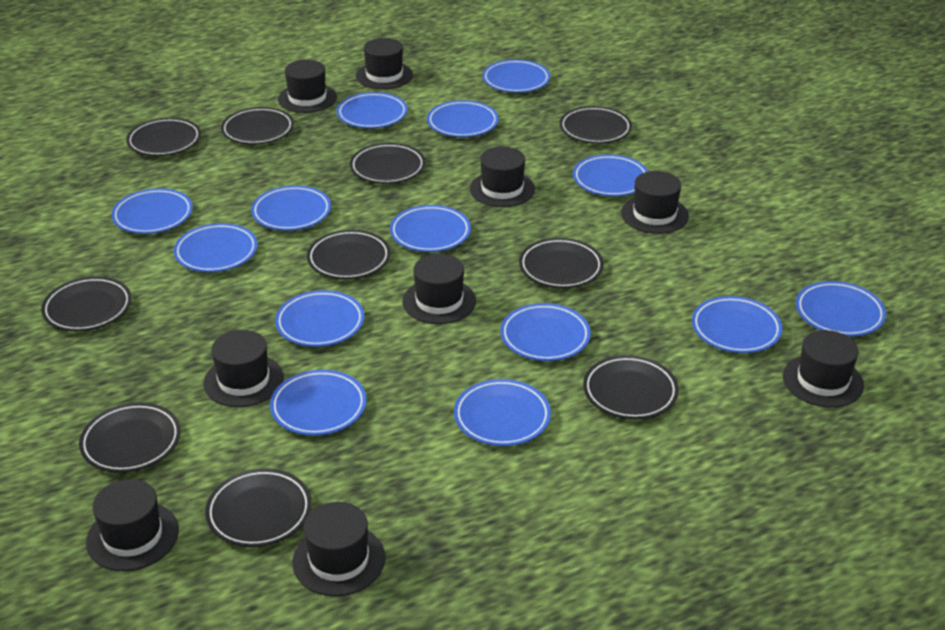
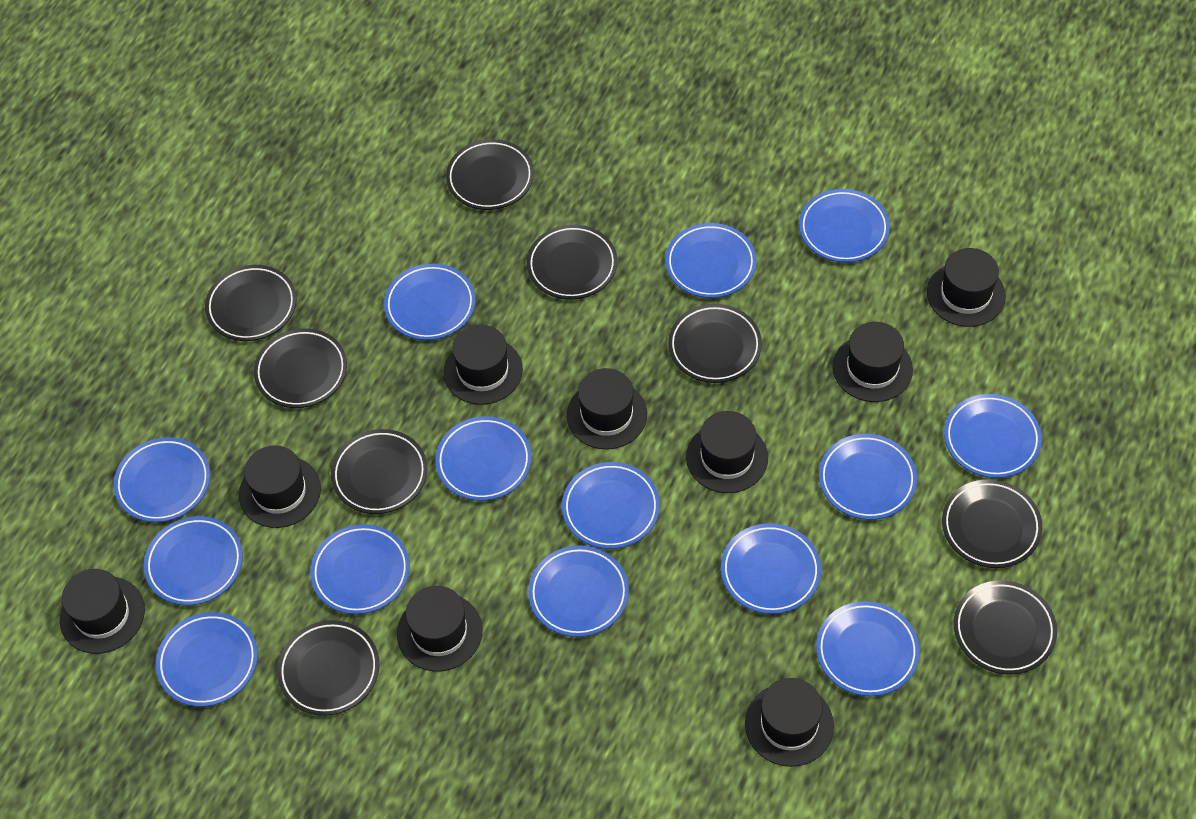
black plate: [41,277,132,332] [79,403,181,473] [126,118,201,156] [205,468,312,547] [221,107,294,145] [307,230,391,279] [350,143,425,184] [519,238,603,288] [560,106,632,144] [583,355,679,419] = 10 -> [205,265,297,341] [254,328,347,408] [277,620,379,716] [331,429,427,514] [446,139,534,210] [527,225,617,300] [668,304,762,383] [942,479,1042,568] [954,580,1057,675] = 9

